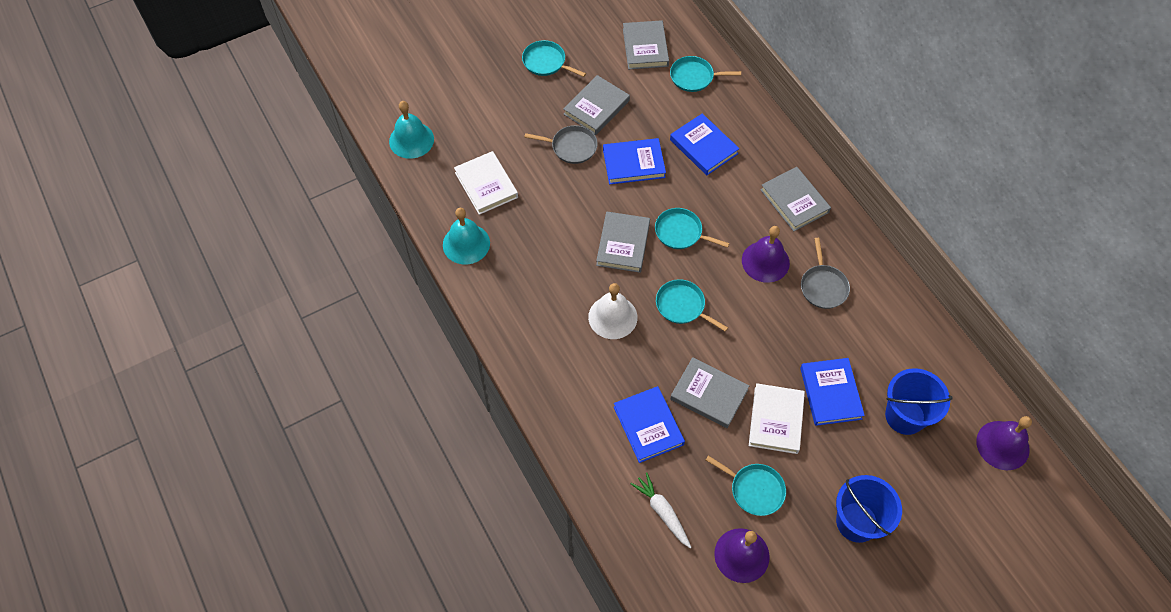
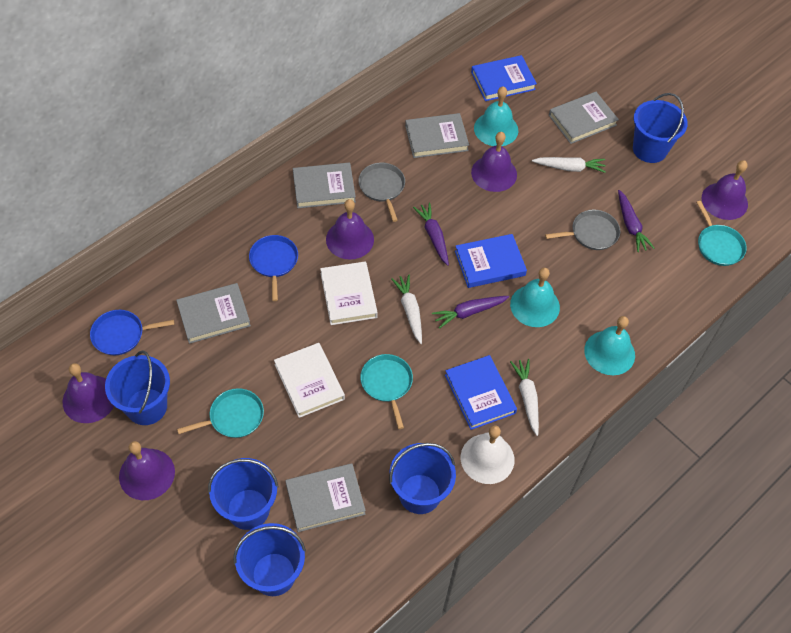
blue book: [603,138,666,184] [614,386,685,463] [670,113,740,175] [800,358,865,426] = 4 -> [445,355,517,430] [455,234,527,288] [471,55,537,101] = 3
blue bucket: [836,475,902,543] [885,368,953,435] = 2 -> [105,351,170,425] [208,458,279,530] [233,523,306,596] [389,443,456,514] [633,93,688,163] = 5
blue pan: none = 0 -> [90,310,174,355] [249,235,298,301] = 2
purple bell: [714,528,770,583] [742,226,790,283] [976,416,1032,470] = 3 -> [63,363,114,423] [119,441,175,500] [326,199,374,260] [471,132,517,192] [701,160,748,220] = 5
purple carrot: none = 0 -> [413,202,449,266] [432,296,509,329] [618,190,655,252] = 3
turquoise bell: [389,101,434,159] [443,208,490,265] = 2 -> [474,86,518,146] [510,268,560,327] [584,316,635,375] = 3
turquoise pan: [522,40,586,77] [655,208,729,249] [656,279,728,332] [670,56,741,92] [706,456,786,516] = 5 -> [177,388,264,438] [360,354,413,429] [696,201,747,266] = 3
white carrot: [631,472,691,548] = 1 -> [391,274,422,344] [510,359,539,436] [532,157,606,173] = 3

